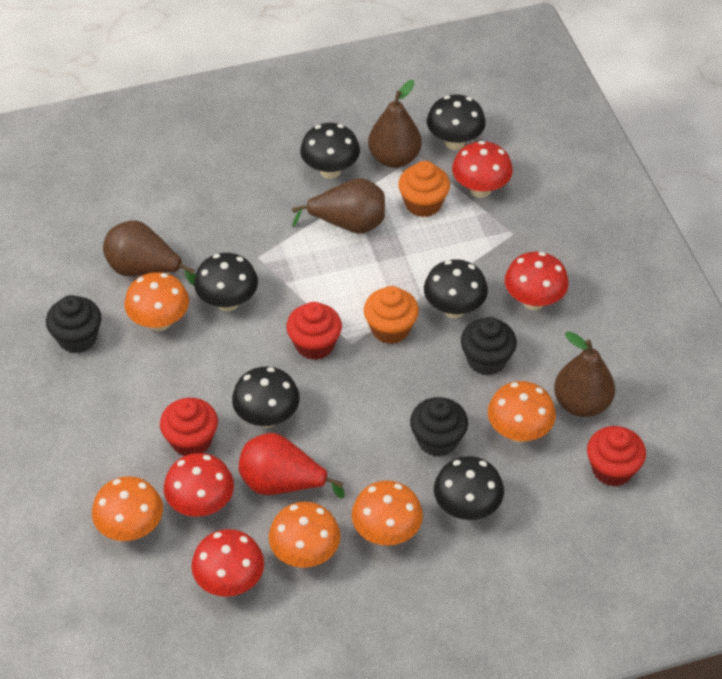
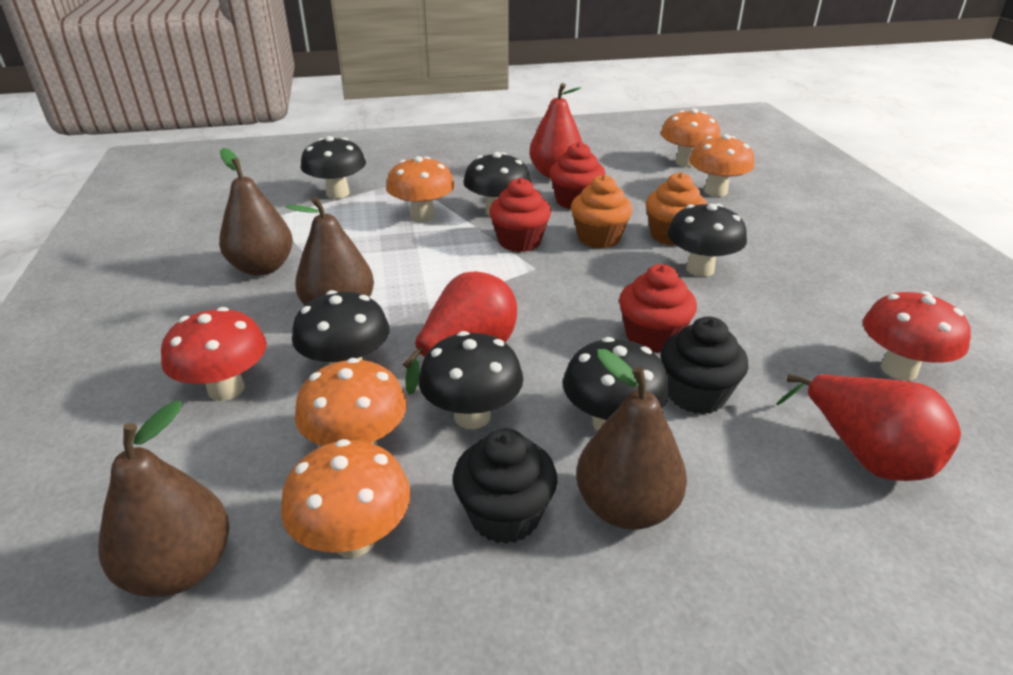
black cupcake: [46,295,102,353] [410,397,468,457] [461,317,517,376] = 3 -> [453,428,557,544] [661,317,748,414] = 2
red mushroom: [164,453,234,517] [191,529,264,597] [452,141,513,198] [505,252,569,310] = 4 -> [161,307,266,401] [863,291,971,381] = 2
red pear: [239,433,345,499] = 1 -> [402,271,517,395] [529,83,583,178] [776,374,961,481] = 3

